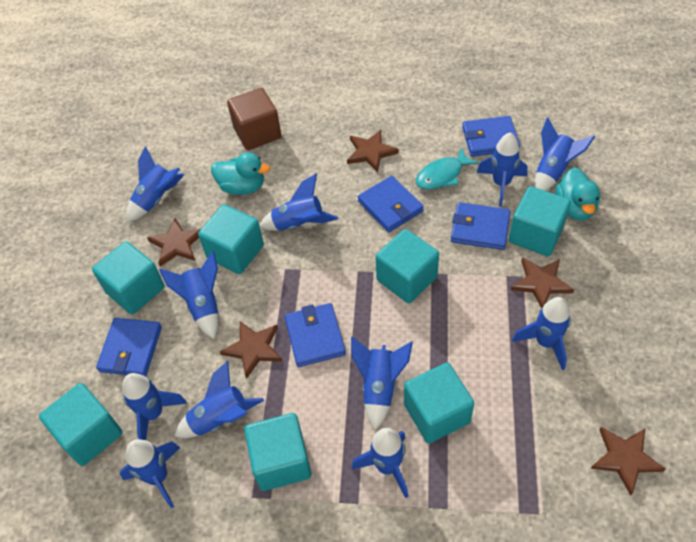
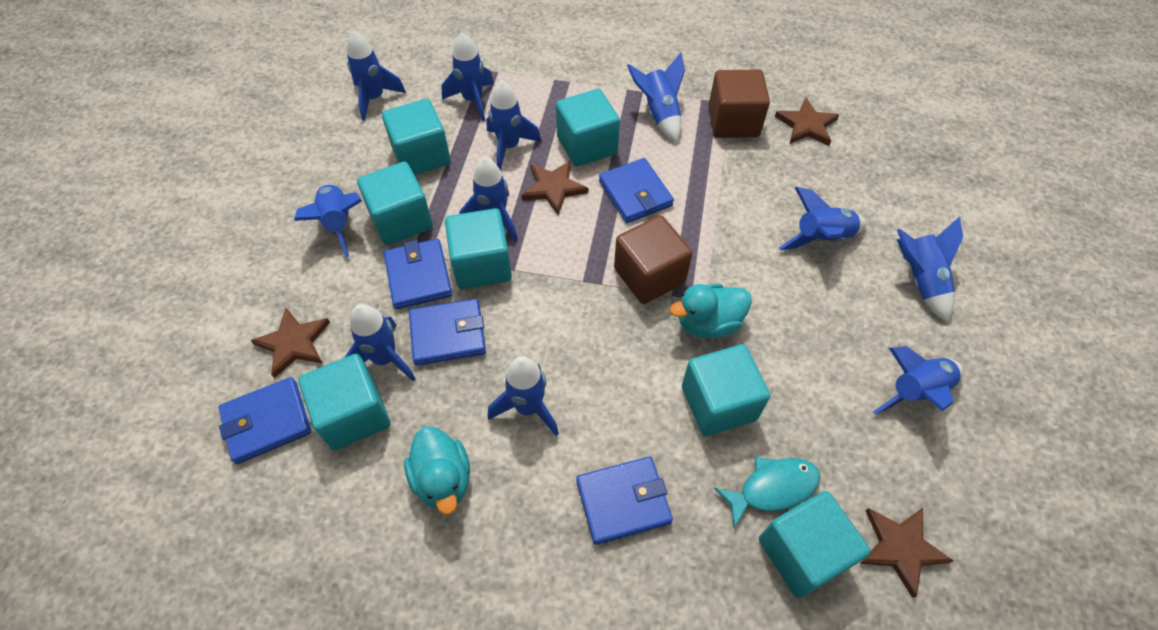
brown cube: [227,88,282,150] = 1 -> [614,215,693,304] [708,70,770,138] = 2
brown star: [147,218,201,266] [220,321,282,379] [347,130,399,173] [511,257,574,308] [591,427,666,496] = 5 -> [250,307,330,378] [521,160,588,215] [775,98,839,146] [860,508,954,598] = 4

